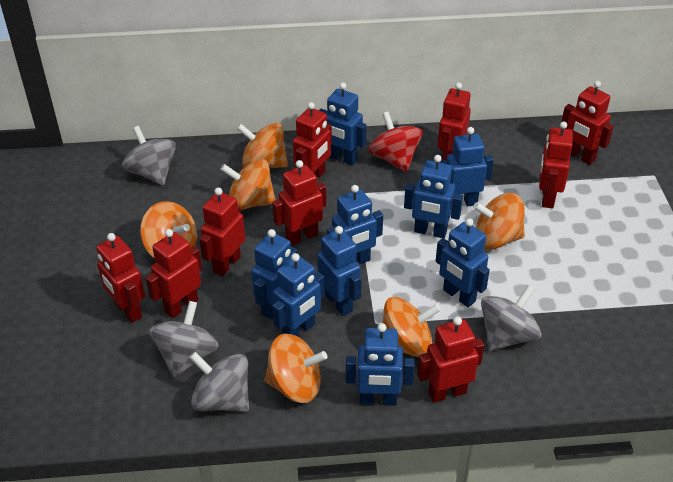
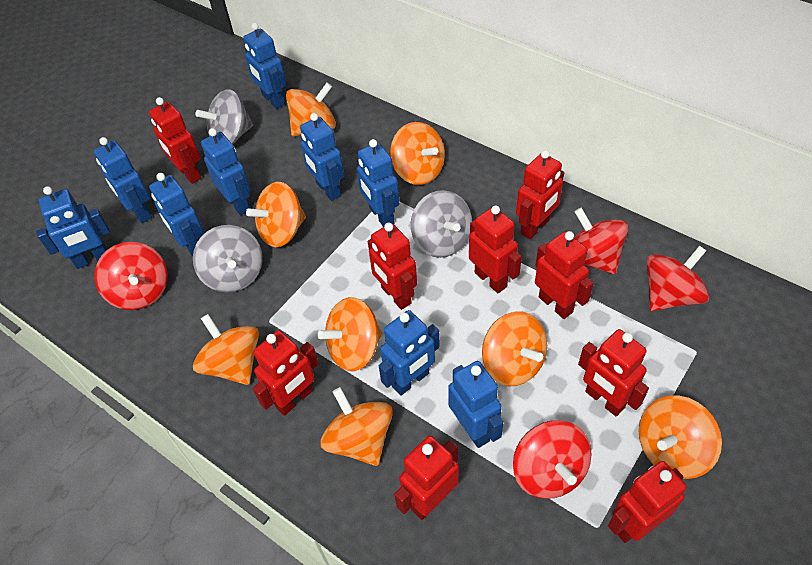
grey spinning top: [122,126,176,186] [149,301,218,378] [189,352,249,412] [481,285,541,351] = 4 -> [193,225,263,293] [195,89,253,144] [411,190,472,258] = 3
orange spinning top: [140,201,197,258] [220,159,276,210] [237,123,288,168] [264,334,327,403] [382,297,441,357] [473,193,525,249] = 6 -> [193,314,259,385] [246,182,306,247] [286,83,336,136] [317,297,382,371] [320,387,393,466] [390,122,445,185] [482,311,547,386] [639,395,722,479] = 8
red spinning top: [368,111,423,172] = 1 -> [94,242,168,310] [513,420,591,499] [574,208,628,274] [646,246,709,311] = 4

